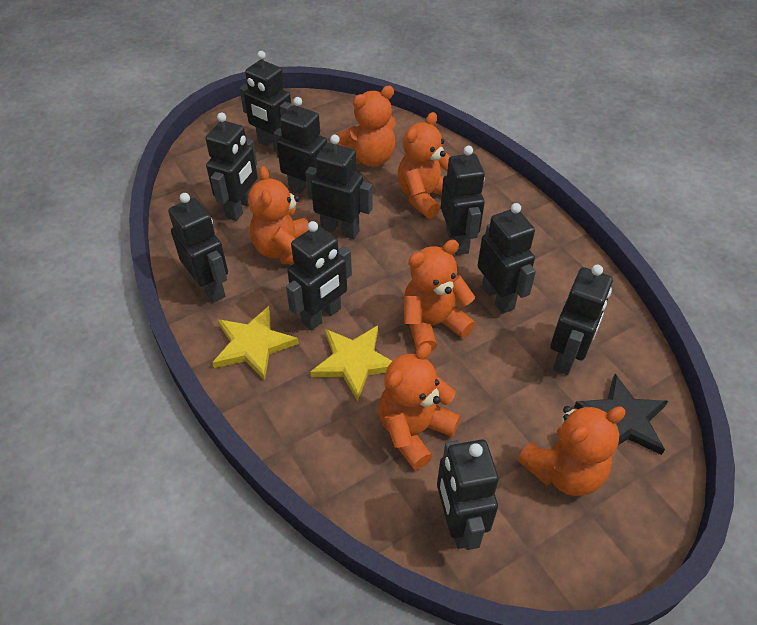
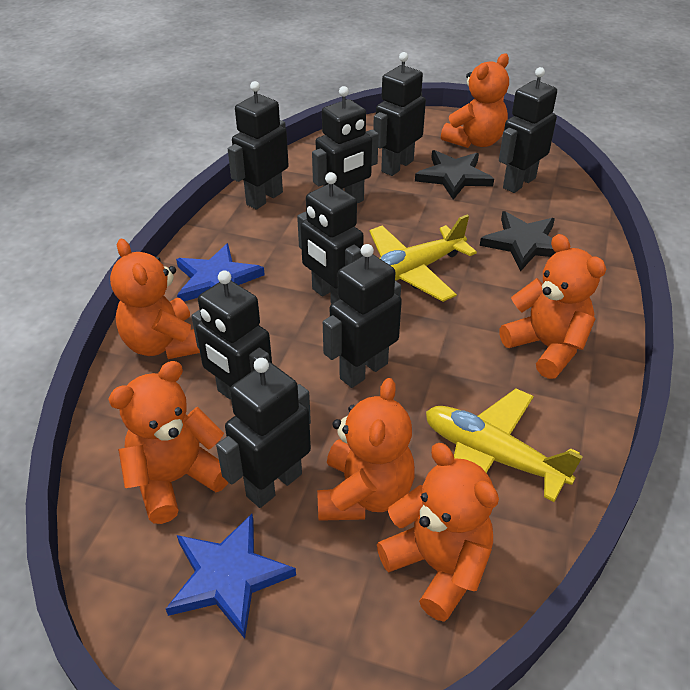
black robot: [168,193,228,303] [205,113,258,221] [239,51,292,151] [274,97,327,199] [286,221,352,331] [305,135,373,239] [437,439,499,550] [441,146,485,255] [478,203,536,314] [550,265,613,375] = 10 -> [191,270,272,399] [216,358,311,508] [228,81,289,210] [297,172,364,304] [312,86,379,203] [323,244,402,388] [373,52,426,176] [499,67,557,193] = 8
black star: [574,374,668,455] = 1 -> [415,150,494,200] [480,211,555,272] = 2
blue star: none = 0 -> [166,514,296,639] [176,243,265,301] = 2
yellow plane: none = 0 -> [369,215,477,302] [426,389,583,502] = 2
yellow star: [212,306,299,380] [310,325,392,401] = 2 -> none = 0

